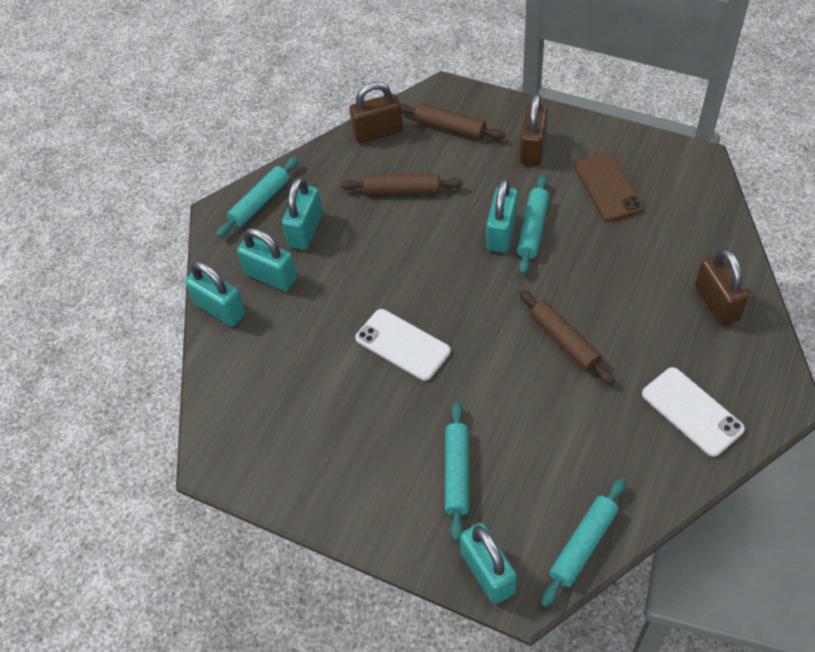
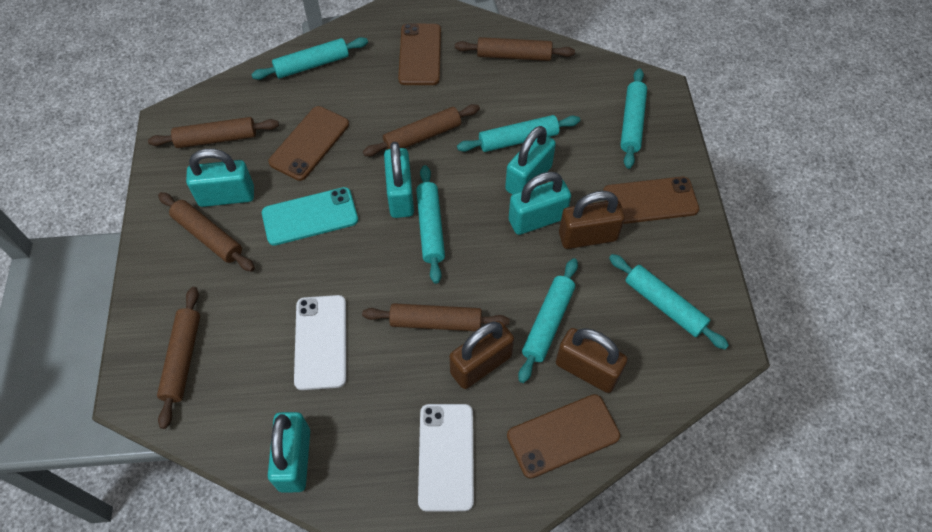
brown phone: [574,153,644,221] = 1 -> [268,106,349,181] [398,24,441,85] [507,394,620,479] [603,176,699,224] = 4
brown rolling pin: [341,174,463,195] [400,104,505,140] [519,290,615,384] = 3 -> [148,117,279,148] [157,287,200,429] [158,192,255,272] [362,303,510,331] [363,104,480,156] [455,37,575,61] = 6
turquoise phone: none = 0 -> [262,187,358,246] = 1
turquoise rolling pin: [216,157,299,238] [445,402,469,541] [517,175,549,274] [541,478,625,607] = 4 -> [251,37,368,80] [416,165,445,284] [457,115,580,152] [518,258,578,383] [609,254,729,350] [620,68,647,169] = 6

